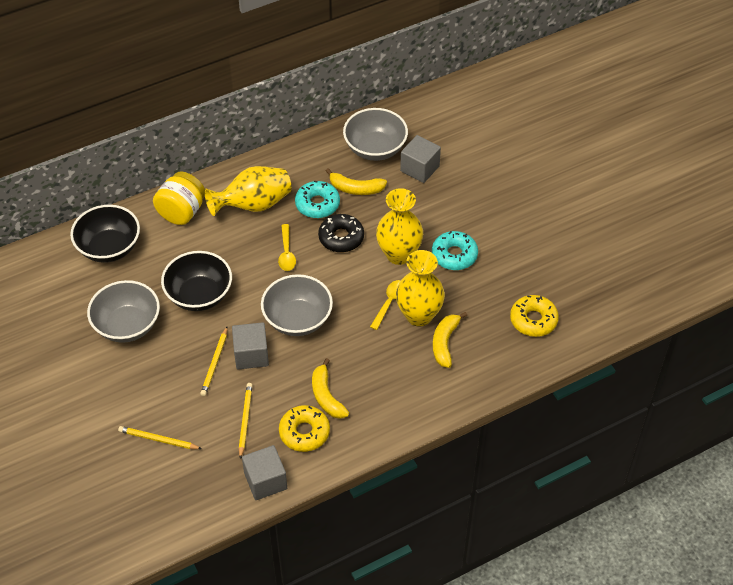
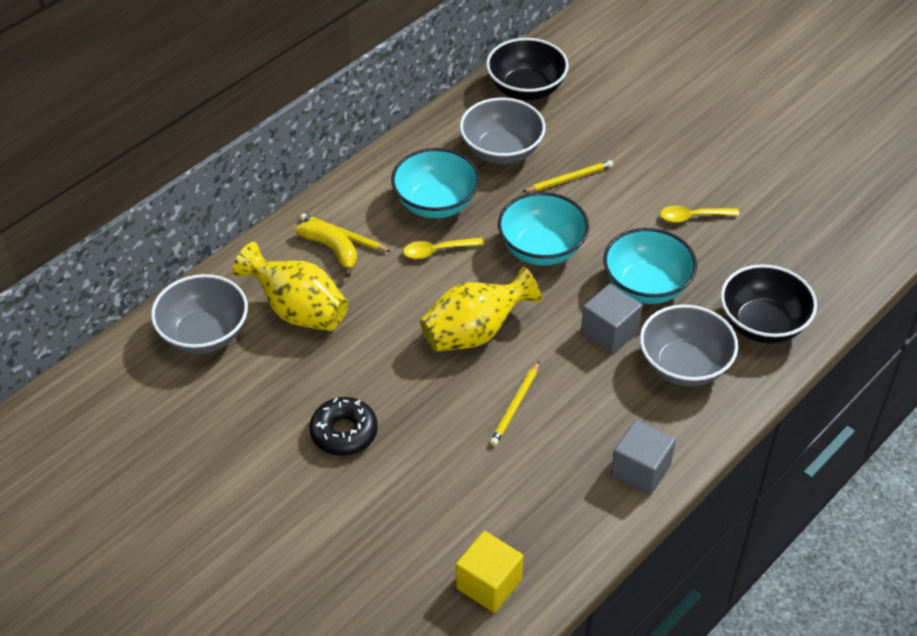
grey cube: [232,322,269,370] [242,445,287,500] [400,135,441,183] = 3 -> [581,283,642,354] [611,420,676,495] = 2
turquoise bowl: none = 0 -> [391,148,480,218] [498,192,589,266] [603,228,697,304] = 3
turquoise donut: [295,181,340,218] [432,231,478,270] = 2 -> none = 0
yellow banana: [312,358,349,419] [326,168,387,195] [433,312,467,368] = 3 -> [295,221,357,277] = 1
yellow cube: none = 0 -> [456,531,523,613] = 1
yellow donut: [279,405,330,452] [510,295,559,337] = 2 -> none = 0
yellow jar: [153,171,205,225] = 1 -> none = 0
yellow vase: [205,166,292,216] [376,188,423,265] [396,250,445,327] = 3 -> [233,242,348,331] [420,266,541,352] = 2

